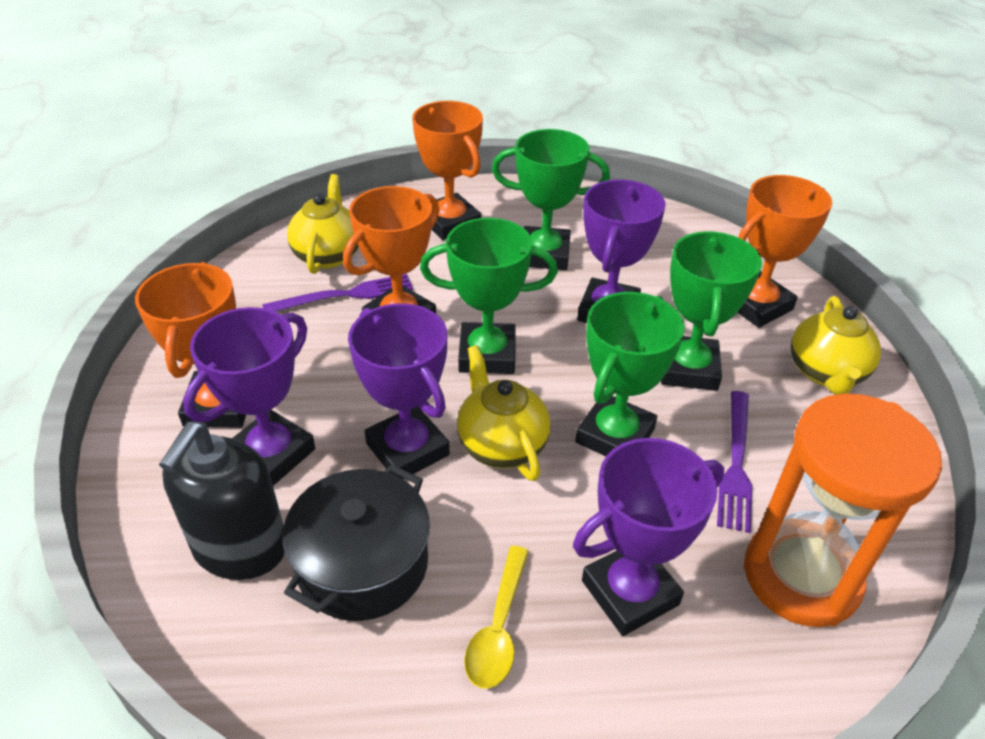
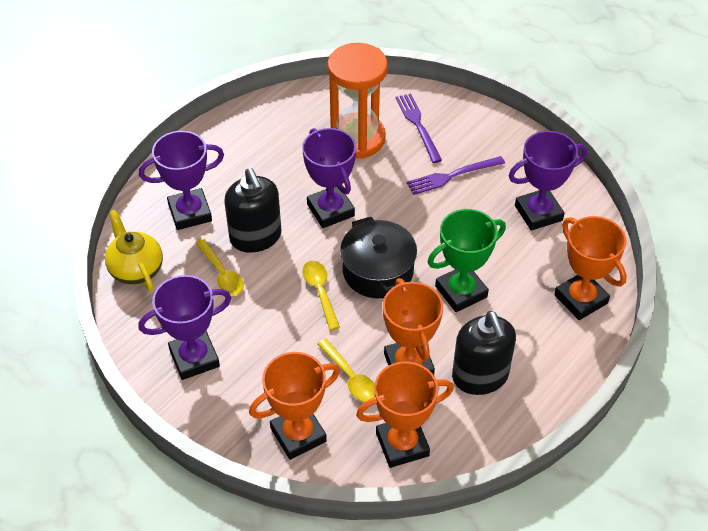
black soap dispenser: [159,422,285,580] = 1 -> [224,168,281,253] [452,311,516,395] = 2
green trophy: [420,218,558,374] [492,129,610,270] [575,292,685,456] [661,231,762,391] = 4 -> [428,209,506,312] = 1
yellow spoon: [464,546,529,689] = 1 -> [196,238,244,295] [302,261,340,330] [317,338,375,402] = 3
yellow teapot: [287,174,359,274] [457,345,551,481] [791,296,881,395] = 3 -> [105,210,163,291] = 1

